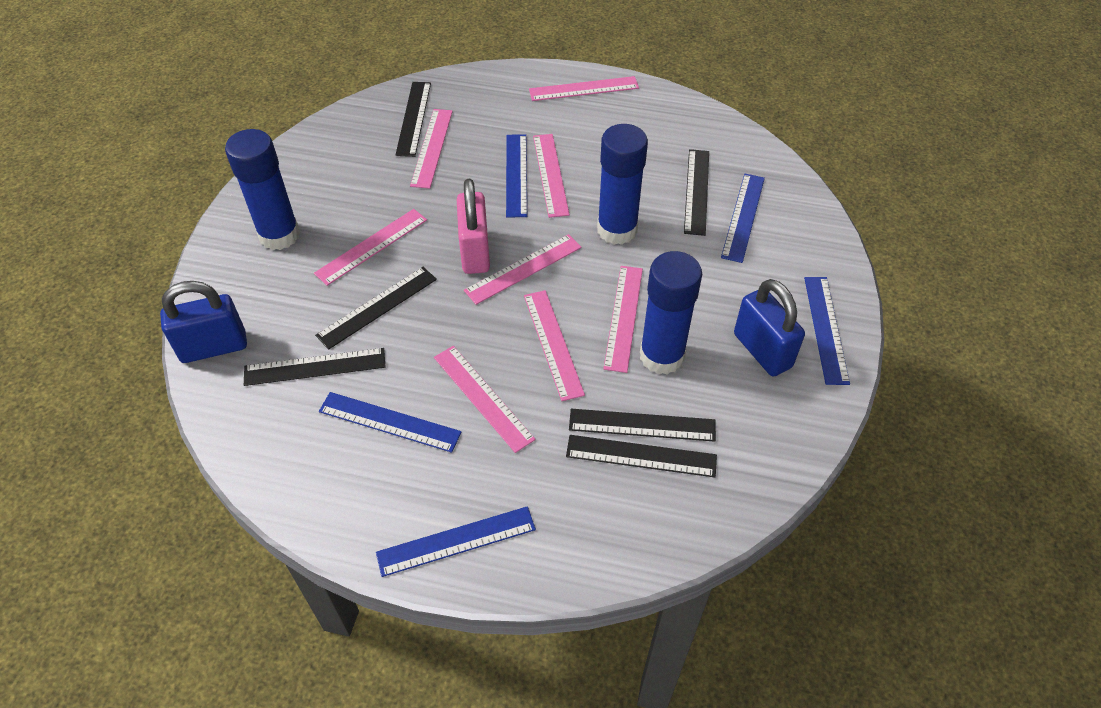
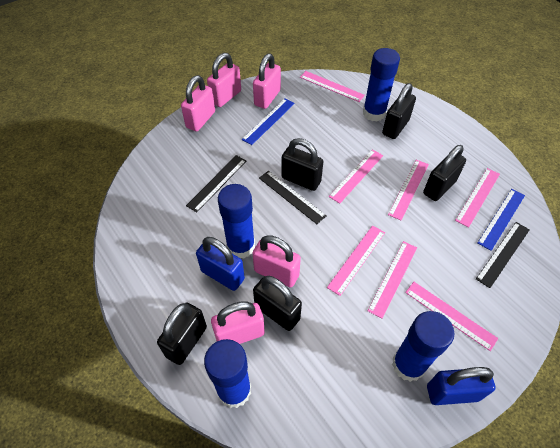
black padlock: none = 0 -> [157,303,207,365] [253,276,302,331] [282,138,324,191] [382,83,416,139] [423,145,466,201] = 5
black ruler: [244,348,386,386] [315,267,437,349] [395,82,431,157] [566,435,717,477] [569,409,716,442] [684,149,709,236] = 6 -> [186,155,246,212] [259,171,326,224] [476,222,530,288] = 3
blue glue stick: [225,129,300,250] [597,124,648,245] [640,251,702,375] = 3 -> [204,339,251,408] [218,184,255,258] [363,48,400,122] [392,311,454,382] = 4
blue ruler: [319,392,462,453] [376,506,536,577] [506,134,527,218] [721,174,765,263] [804,277,850,385] = 5 -> [242,99,295,145] [478,189,525,251] = 2
pink padlock: [457,179,490,274] = 1 -> [181,75,215,132] [207,53,241,107] [211,301,265,344] [253,53,281,109] [253,235,301,287] = 5
pink ruler: [314,209,427,286] [410,109,453,189] [434,346,536,453] [464,234,582,305] [524,290,585,401] [529,76,639,101] [533,134,570,218] [603,266,643,373] = 8 -> [300,71,365,102] [327,225,385,296] [329,149,383,204] [367,241,417,319] [388,160,429,220] [405,282,498,351] [455,168,500,228] = 7

